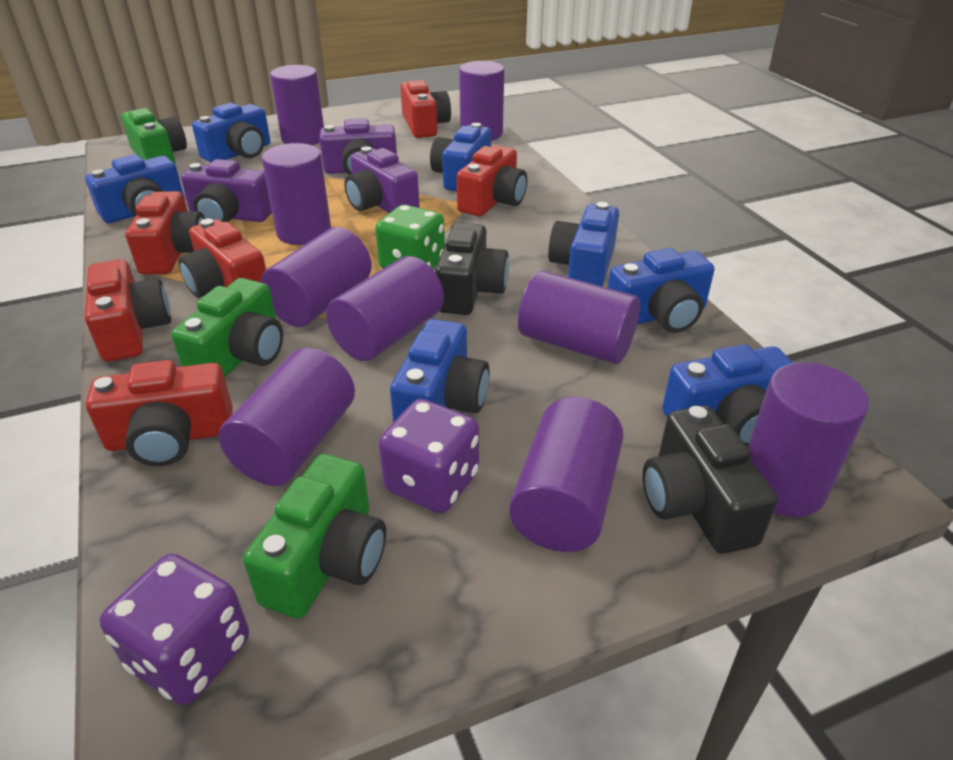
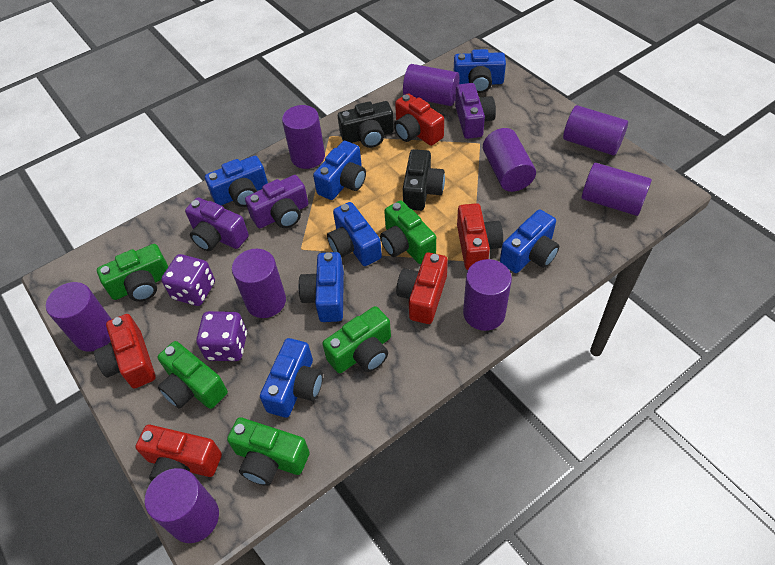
green camera: [121,108,187,164] [171,278,283,378] [243,454,386,619] = 3 -> [97,244,168,302] [158,341,228,409] [227,417,310,486] [322,306,391,373] [380,200,436,264] = 5
green dice: [375,205,445,269] = 1 -> none = 0
red camera: [85,259,171,362] [86,360,233,466] [125,191,205,275] [178,219,266,298] [400,80,451,138] [457,145,527,217] = 6 -> [94,314,156,389] [135,425,222,481] [394,93,444,146] [396,252,448,324] [457,203,503,270] = 5

